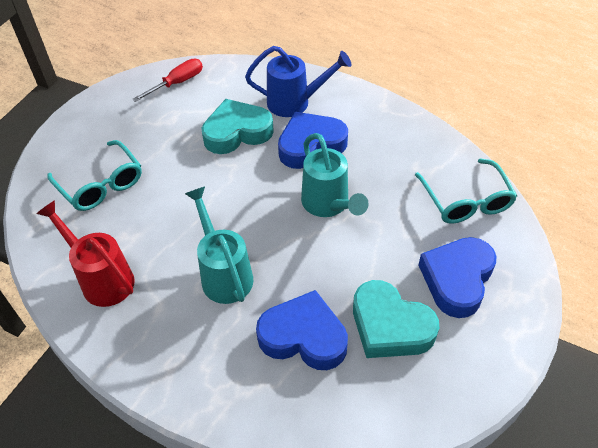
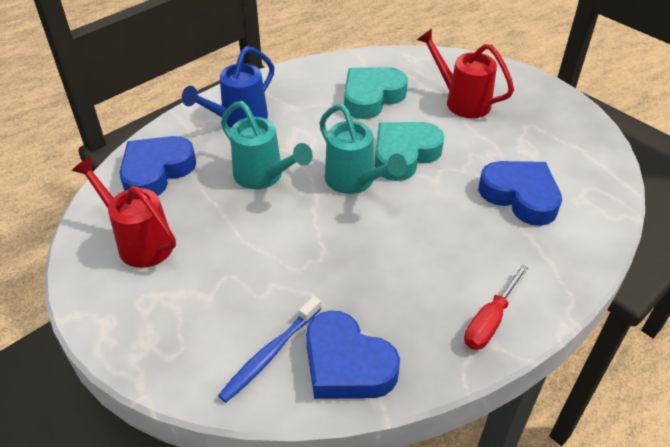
blue toothbrush: none = 0 -> [218,296,321,403] = 1
red watering can: [36,200,135,307] = 1 -> [72,157,176,268] [417,28,514,118] = 2
turquoise glasses: [47,140,142,211] [415,158,517,224] = 2 -> none = 0

